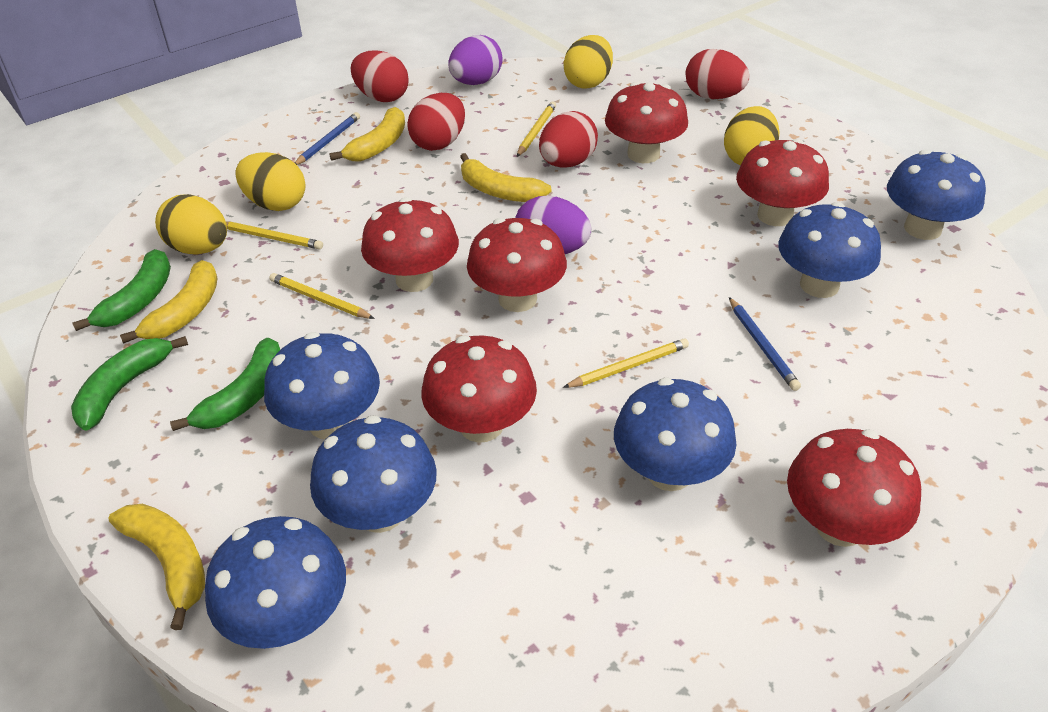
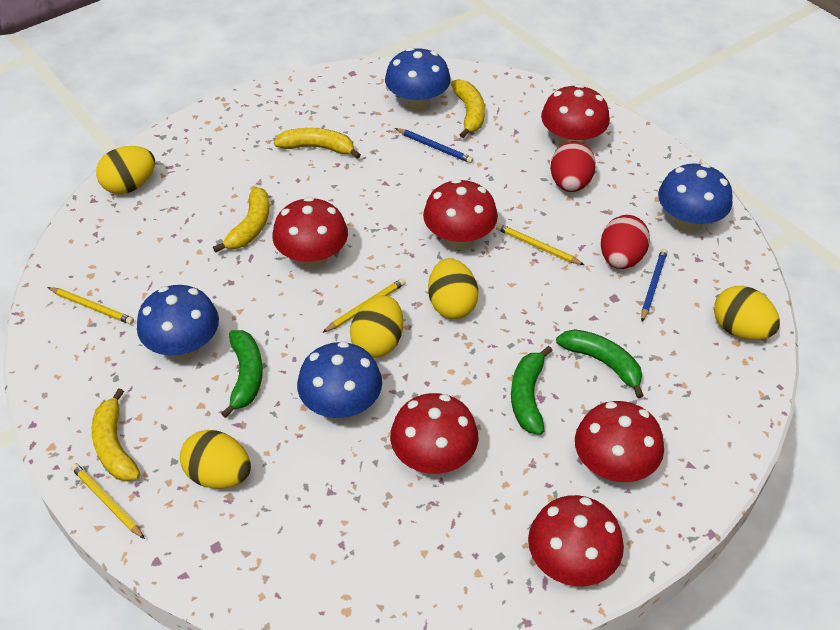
blue mushroom: [205,516,346,649] [264,332,380,439] [310,415,437,533] [614,378,737,491] [778,202,881,298] [887,150,986,240] = 6 -> [137,285,219,360] [297,341,382,420] [385,47,451,112] [658,163,733,233] = 4
purple egg: [449,35,503,85] [515,195,592,254] = 2 -> none = 0
red egg: [351,51,409,102] [407,93,465,151] [539,111,598,168] [686,49,750,99] = 4 -> [550,141,596,192] [601,215,650,269] = 2
yellow egg: [155,194,227,255] [235,152,306,211] [564,35,613,89] [724,106,779,165] = 4 -> [96,146,155,194] [180,430,251,489] [350,296,403,358] [428,258,478,319] [714,286,780,340] = 5

